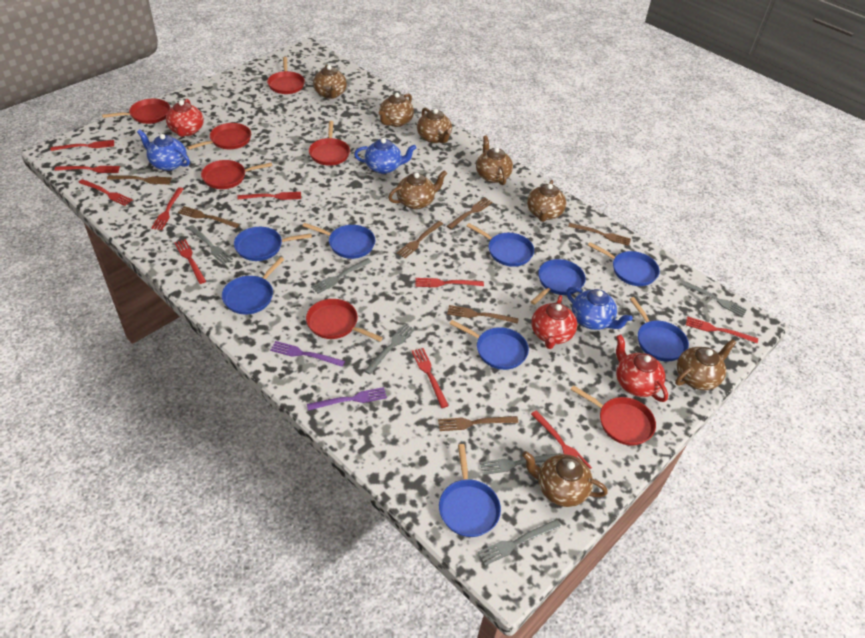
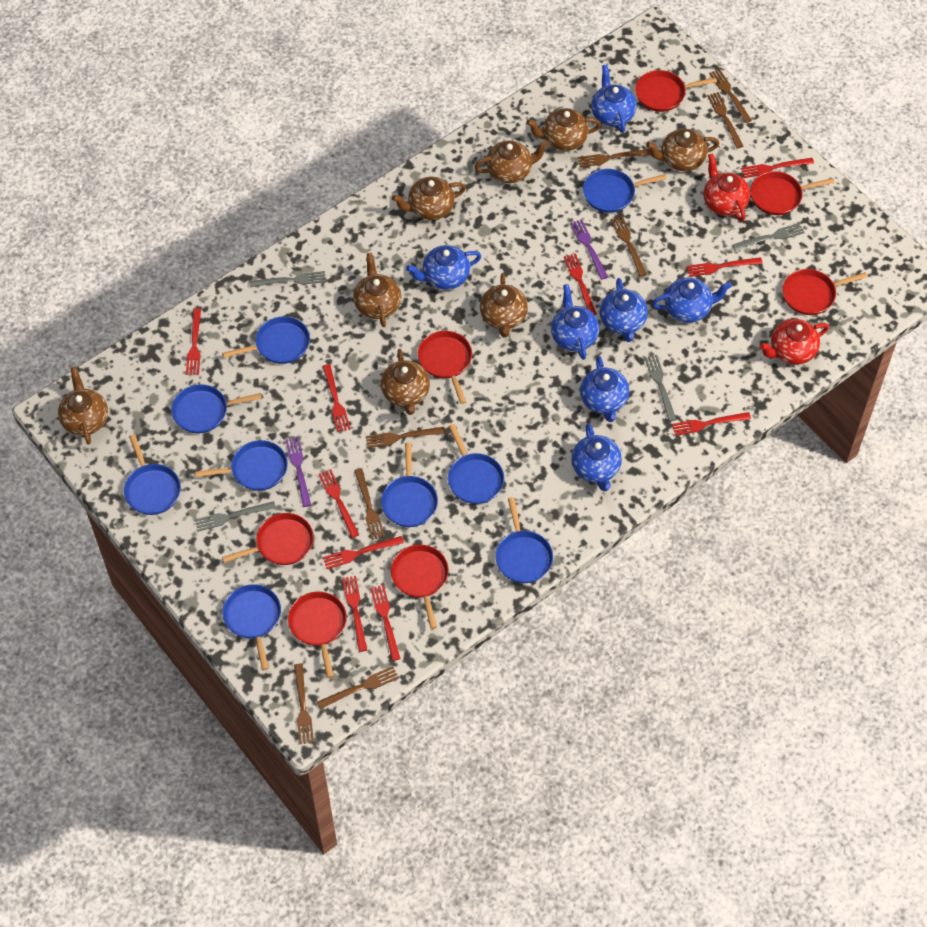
blue teapot: [137,129,190,171] [354,138,416,174] [566,287,633,330] = 3 -> [406,245,481,290] [551,284,599,360] [571,423,622,491] [580,356,629,422] [591,65,637,133] [600,278,648,342] [652,278,732,323] = 7
brown fork: [107,175,172,185] [178,206,239,228] [397,221,443,258] [438,416,518,431] [447,197,493,229] [447,305,519,324] [568,223,631,246] = 7 -> [294,663,314,744] [317,666,399,709] [354,468,385,540] [366,427,445,448] [578,149,651,167] [611,216,647,277] [707,92,743,148] [709,69,752,123] = 8
grey fork: [187,225,233,264] [311,258,372,294] [364,324,415,375] [478,519,561,566] [480,453,561,475] [680,280,747,317] = 6 -> [195,501,276,532] [250,271,326,287] [644,355,677,421] [732,223,805,251] = 4
red teapot: [166,99,204,137] [531,295,577,349] [616,334,668,402] = 3 -> [704,153,750,221] [760,319,829,365] = 2

